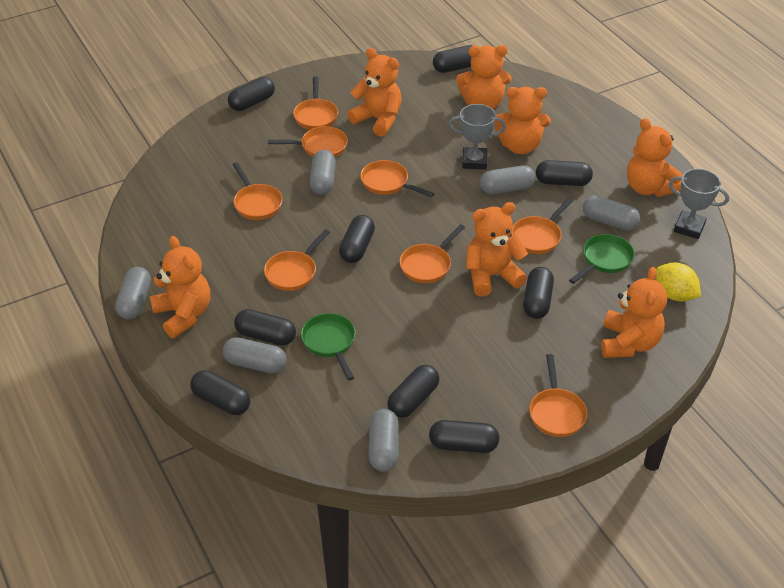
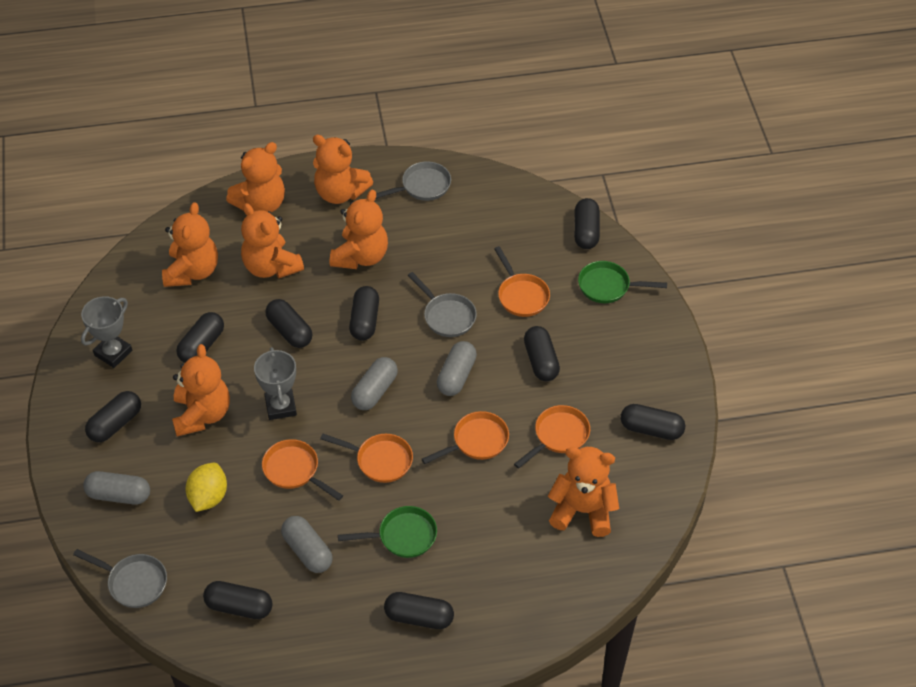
grey capsule: [115,267,151,319] [223,337,287,373] [309,150,336,195] [369,409,399,472] [480,166,536,194] [583,195,640,231] = 6 -> [83,471,150,505] [281,516,333,573] [351,357,398,410] [437,341,477,396] = 4
grey pan: none = 0 -> [73,549,167,608] [376,161,451,201] [408,272,477,337] = 3
orange pan: [232,162,282,220] [264,229,330,291] [268,126,348,157] [293,76,338,130] [360,160,434,198] [399,224,465,283] [511,198,573,254] [529,354,587,437] = 8 -> [262,439,343,501] [320,434,413,483] [422,411,509,464] [494,246,550,317] [514,405,590,469] = 5

